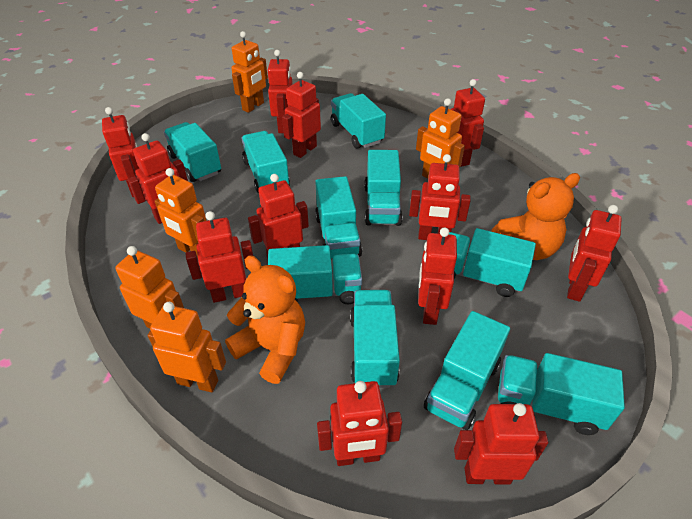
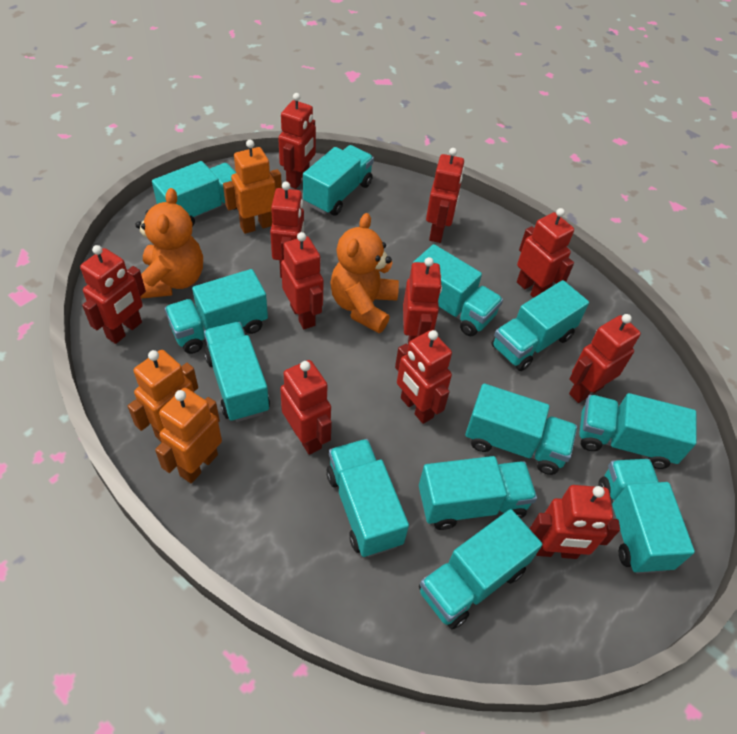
orange robot: [115,246,184,329] [148,302,226,392] [155,168,207,258] [231,31,268,113] [416,98,465,179] = 5 -> [128,350,198,442] [155,388,222,483] [223,140,282,234] = 3
red robot: [102,107,139,197] [128,133,188,224] [185,211,253,303] [248,174,309,258] [268,50,293,133] [282,72,321,158] [317,381,402,466] [409,154,471,240] [418,227,457,325] [451,79,485,167] [454,403,548,485] [567,205,622,302] = 12 -> [80,245,146,344] [270,182,304,278] [278,93,316,189] [280,360,332,455] [281,232,324,329] [395,330,452,424] [403,257,442,344] [426,148,464,243] [517,208,574,298] [530,485,620,559] [569,314,641,403] = 11
turquoise truck: [164,122,221,182] [242,131,290,193] [268,245,362,304] [315,176,362,259] [331,93,386,149] [350,290,400,388] [364,150,403,226] [424,311,510,430] [449,228,536,297] [498,353,625,435] = 10 -> [152,161,237,227] [164,269,268,354] [204,322,270,422] [303,145,374,216] [326,439,409,557] [413,244,503,336] [419,456,537,530] [419,509,542,629] [465,384,578,475] [491,280,589,371] [579,393,697,469] [598,459,695,574] = 12

